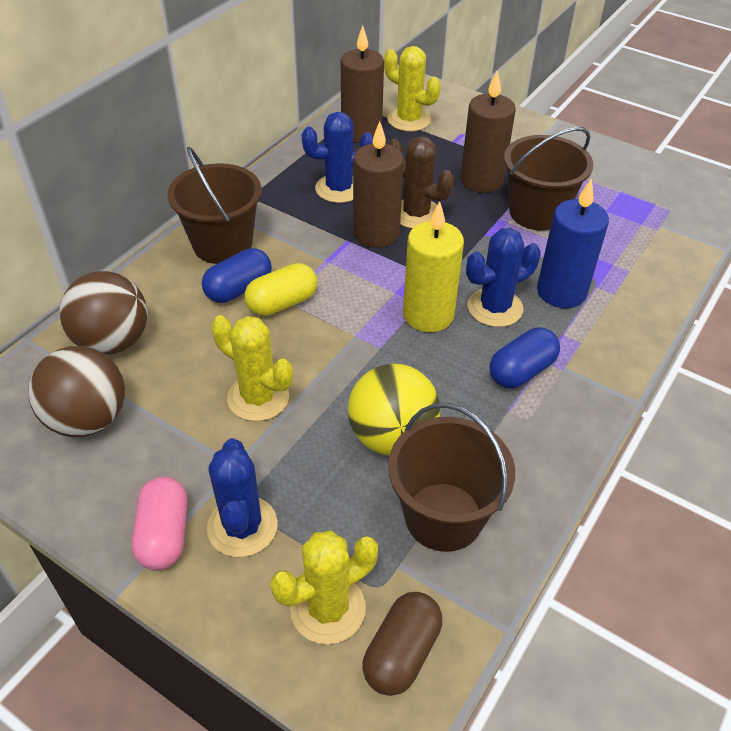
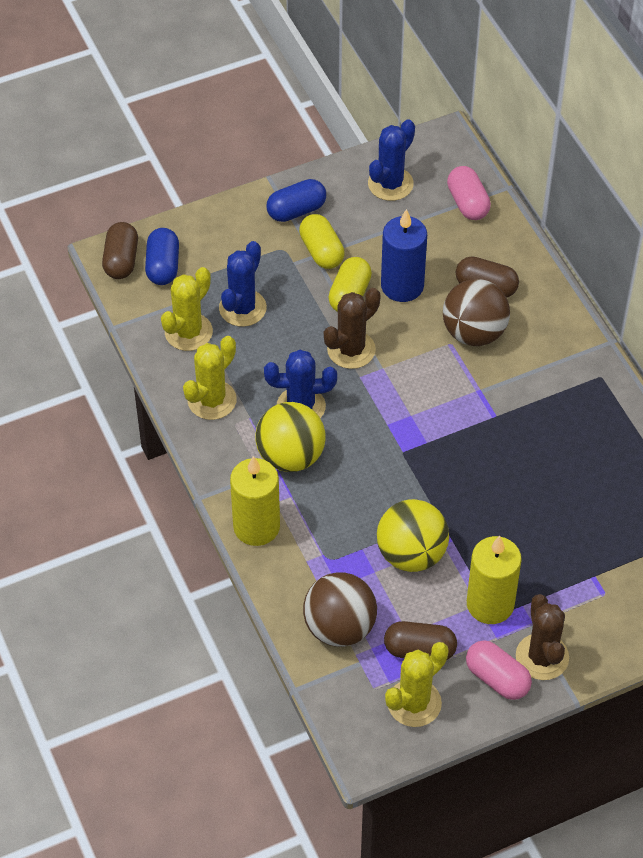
brown bucket: [167,146,262,264] [388,402,515,552] [504,127,593,231] = 3 -> none = 0
brown cactus: [389,136,454,229] = 1 -> [324,288,380,369] [516,594,569,680] = 2
brown candle: [340,25,384,143] [353,121,404,248] [460,70,516,193] = 3 -> none = 0
brown capsule: [362,592,442,696] = 1 -> [102,222,138,279] [384,621,457,660] [456,256,519,298] = 3
pink capsule: [132,477,187,570] = 1 -> [447,166,491,220] [466,640,532,700] = 2
yellow ball: [348,364,440,456] = 1 -> [255,402,326,472] [377,499,449,572] = 2
yellow candle: [403,201,464,332] = 1 -> [230,456,280,546] [467,536,522,624] = 2
yellow capsule: [245,263,317,316] = 1 -> [299,214,345,269] [329,257,372,312] = 2

